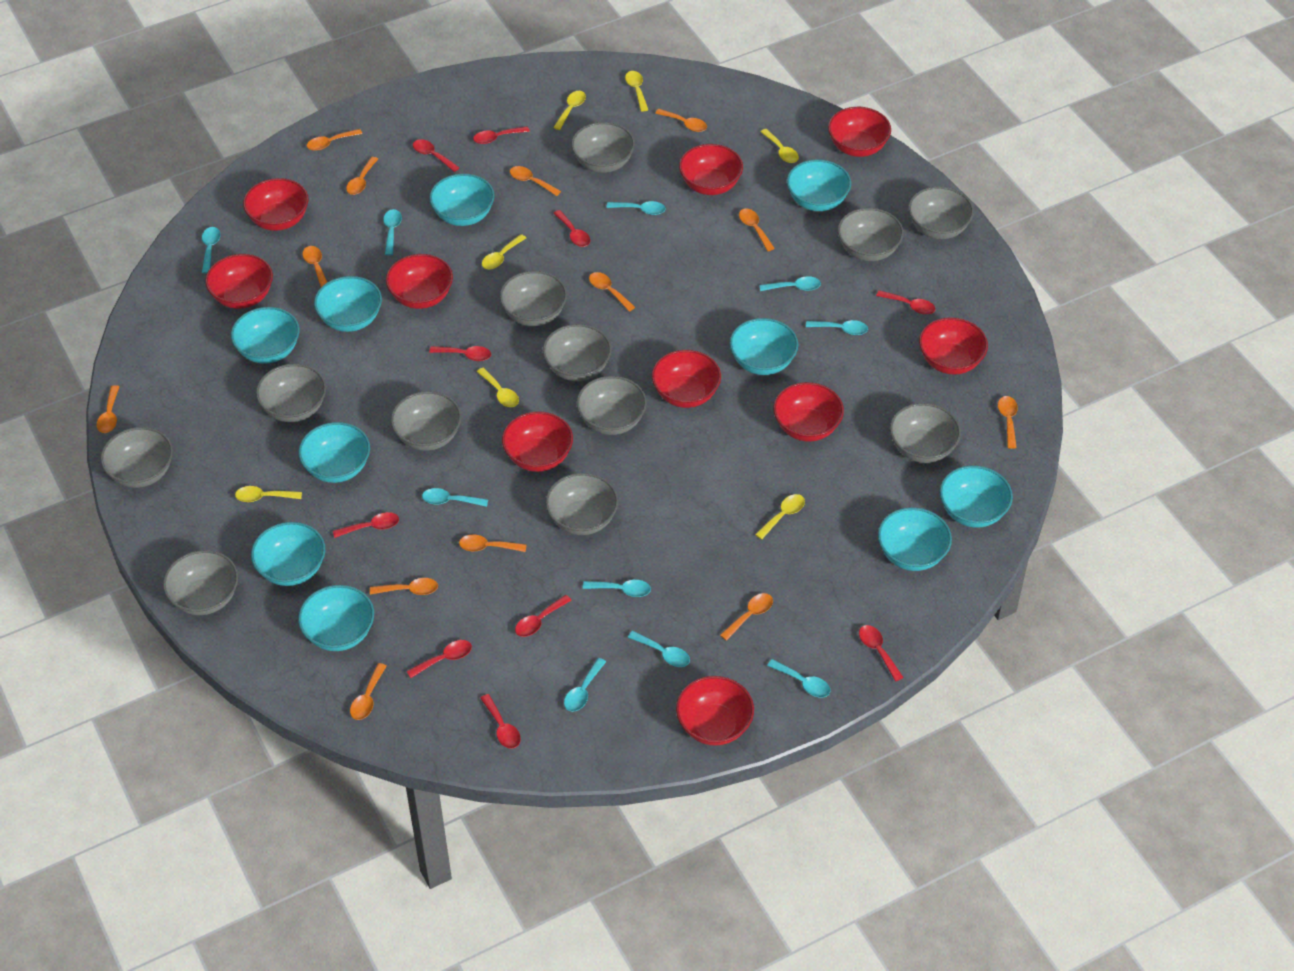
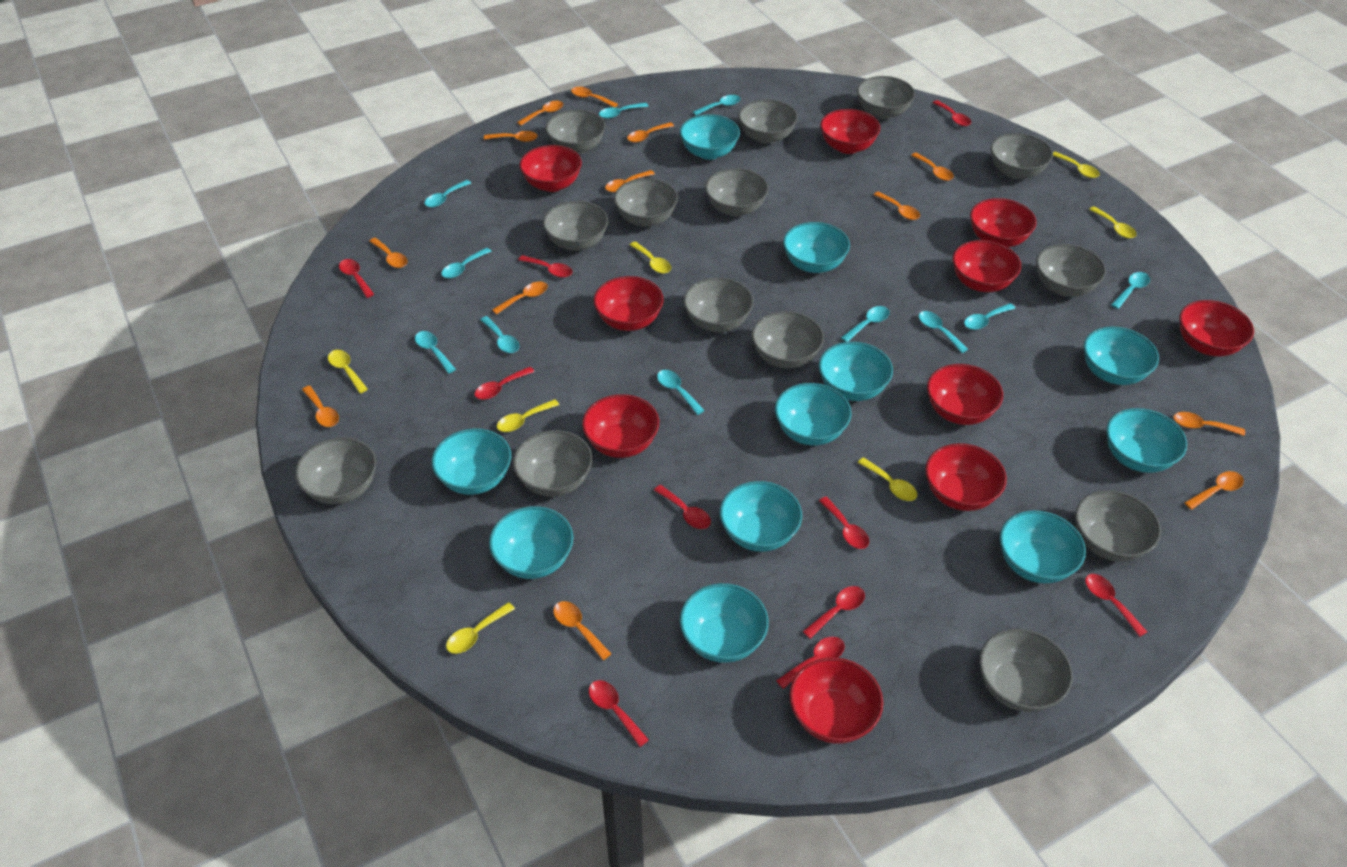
grey bowl: [100,427,173,488] [163,550,238,615] [256,364,326,422] [391,391,461,451] [500,271,567,326] [543,324,612,381] [545,473,618,535] [571,122,635,173] [576,376,647,435] [838,208,904,261] [890,403,961,463] [908,186,974,239] = 12 -> [295,437,376,504] [513,430,592,497] [543,201,608,251] [545,109,605,154] [614,178,678,227] [683,277,753,332] [705,168,769,217] [738,99,798,144] [752,311,824,368] [857,76,915,119] [979,629,1073,712] [990,133,1053,179] [1036,244,1106,297] [1075,490,1161,562] = 14
turquoise bowl: [231,307,300,364] [251,522,325,586] [298,422,370,483] [298,585,374,651] [314,276,382,332] [429,174,495,226] [730,318,798,375] [787,159,851,211] [878,507,952,571] [940,465,1013,528] = 10 -> [432,428,511,495] [489,506,574,579] [680,114,740,160] [680,583,769,663] [720,481,802,552] [775,383,852,446] [783,222,850,273] [819,342,893,401] [1000,510,1086,584] [1084,327,1159,385] [1106,408,1187,473] = 11
turquoise spoon: [202,227,221,274] [383,209,402,255] [422,488,488,507] [564,658,606,712] [583,580,651,597] [606,201,666,215] [628,631,690,667] [760,276,821,291] [767,659,831,698] [806,320,868,335] = 10 -> [415,331,456,373] [424,180,471,207] [441,248,492,278] [480,316,519,353] [599,102,649,119] [657,370,705,415] [693,95,741,116] [841,306,890,342] [919,311,968,353] [964,303,1016,330] [1111,272,1150,309] = 11

